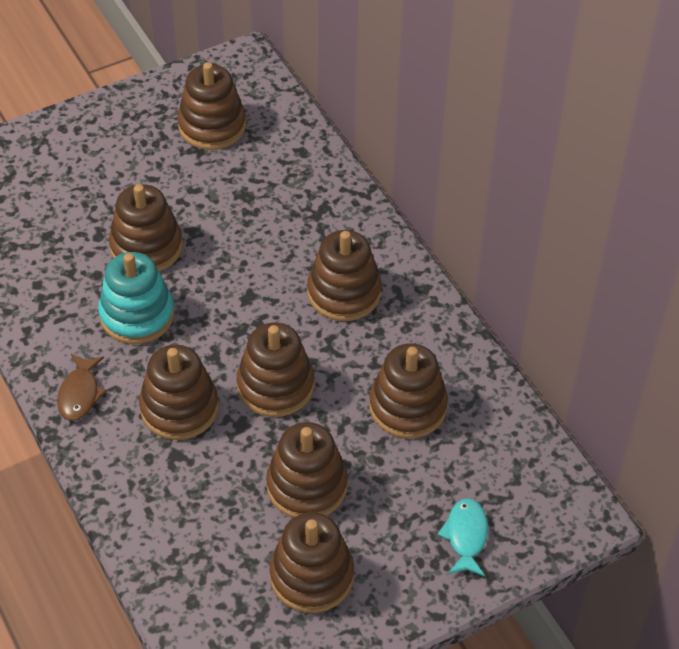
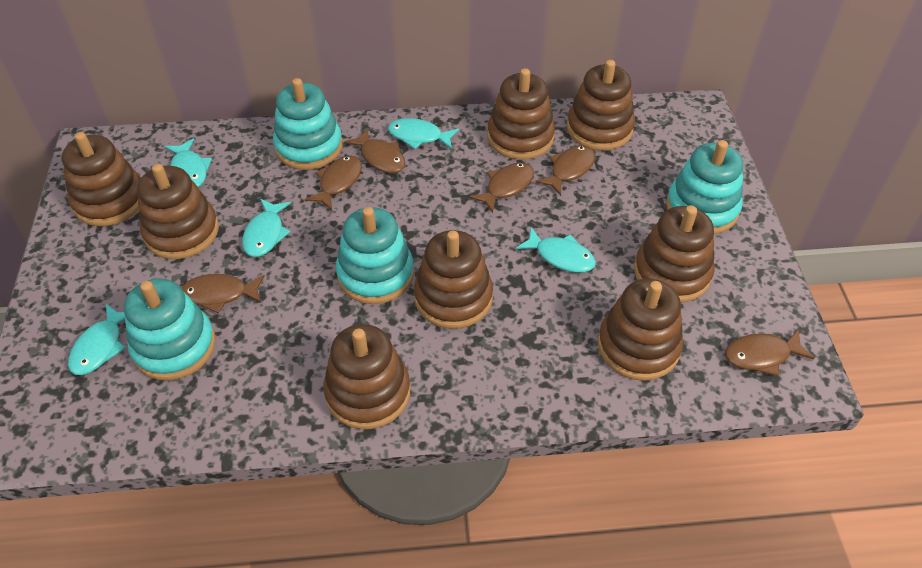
brown fish: [57,354,107,421] = 1 -> [181,274,265,313] [305,155,362,210] [344,128,405,173] [469,163,534,213] [536,146,595,196] [725,329,815,376] = 6
turquoise fish: [438,498,488,577] = 1 -> [68,304,125,375] [164,138,212,187] [242,199,291,257] [388,118,459,150] [516,227,596,273] = 5
turquoise stacking toy: [98,252,174,344] = 1 -> [124,278,216,380] [273,78,343,170] [336,207,414,304] [666,140,743,234] = 4

